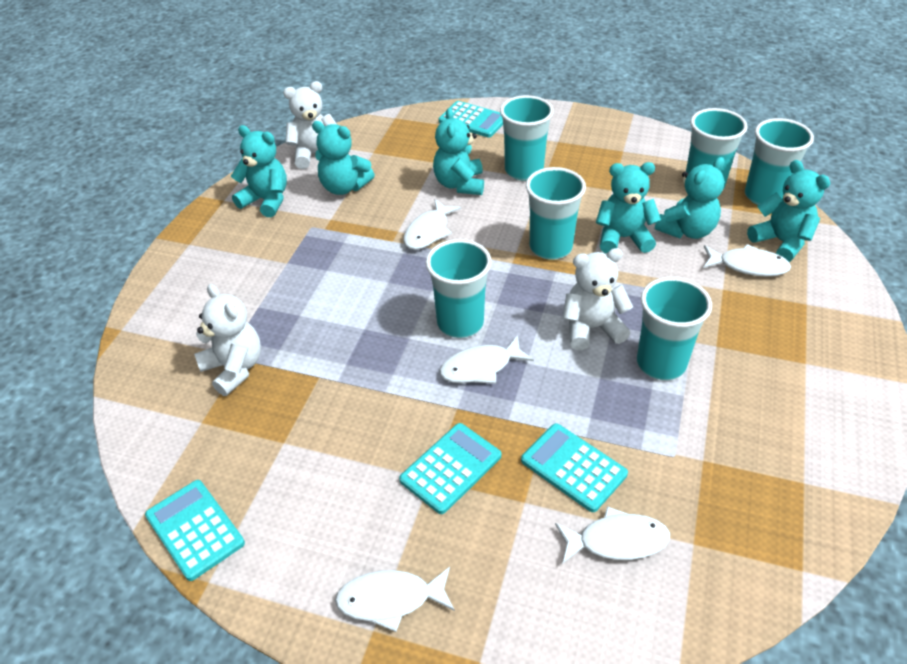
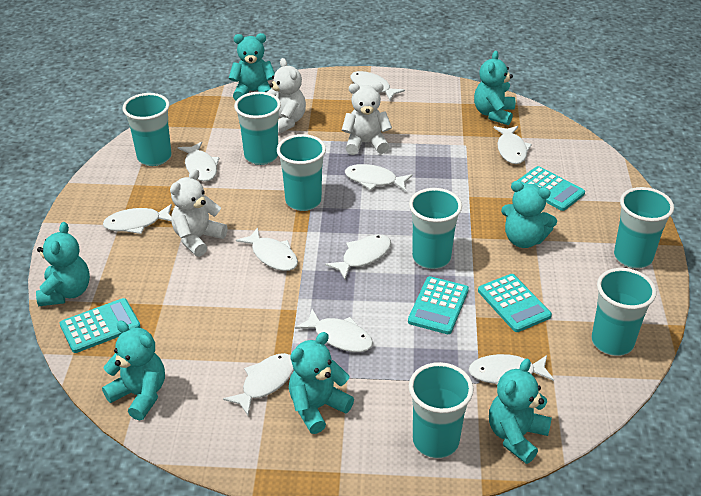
turquoise cup: [426,239,492,338] [500,95,554,181] [526,167,586,260] [637,277,712,380] [686,108,748,190] [745,118,814,205] = 6 -> [122,93,171,166] [234,92,281,165] [277,134,326,211] [409,188,462,269] [409,362,474,458] [591,268,657,356] [614,187,674,268] = 7
turquoise teddy bear: [231,125,287,217] [312,121,375,195] [433,108,484,195] [596,162,661,253] [655,157,725,239] [747,160,830,262] = 6 -> [36,222,90,306] [102,320,165,421] [229,33,275,100] [289,332,354,434] [474,51,515,125] [489,359,552,464] [501,181,557,248] = 7
white fish: [335,567,455,632] [404,199,461,250] [440,335,534,384] [555,506,670,564] [703,244,791,276] = 5 -> [103,204,172,234] [178,141,220,181] [223,353,294,416] [236,227,298,271] [295,309,373,352] [325,235,391,279] [345,164,412,191] [350,71,405,100] [468,354,554,385] [494,126,532,164] = 10

